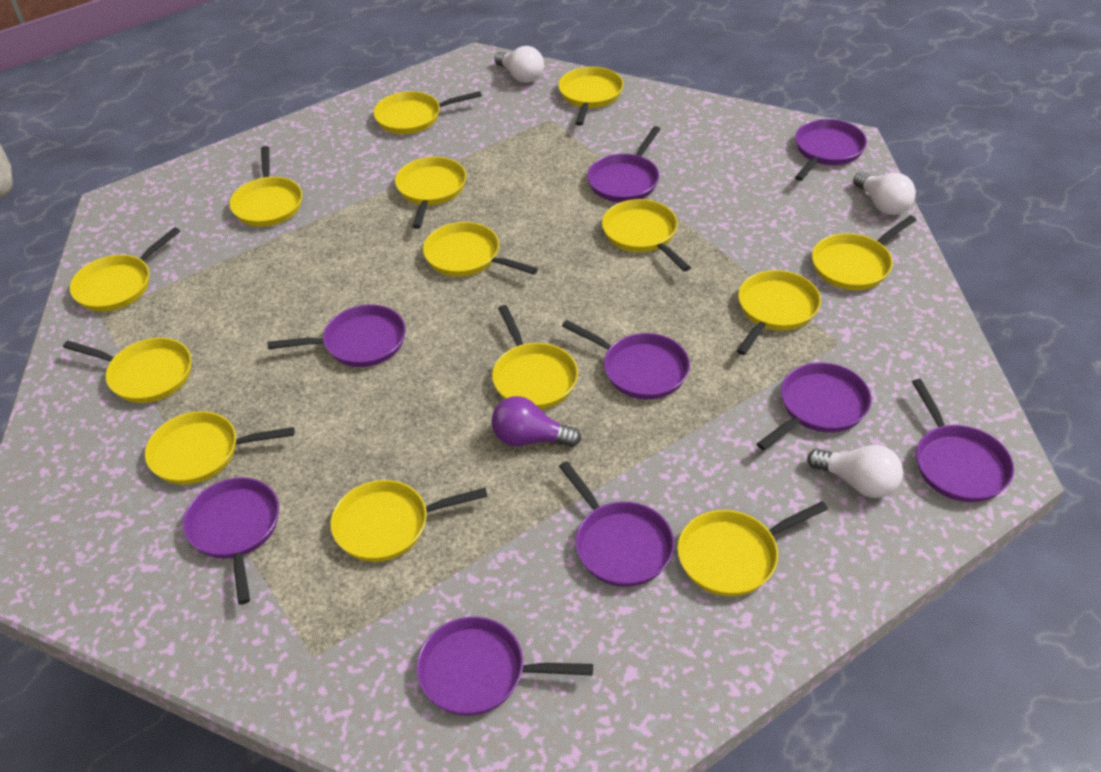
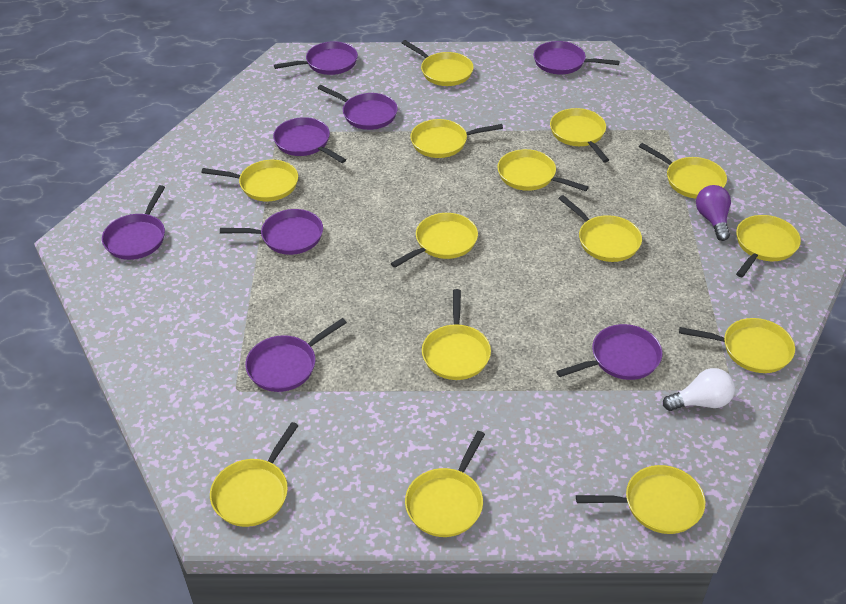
purple pan: [183,477,279,604] [267,305,406,367] [416,617,593,716] [559,461,674,587] [562,320,690,399] [587,126,661,202] [757,362,871,450] [795,119,867,181] [912,379,1014,502] = 9 -> [102,185,165,260] [220,209,323,255] [245,318,347,392] [273,117,346,163] [274,41,358,75] [317,85,398,130] [534,41,620,74] [556,324,662,380] = 8
white light bulb: [494,46,544,83] [807,445,903,498] [853,172,916,215] = 3 -> [663,368,735,411] = 1

